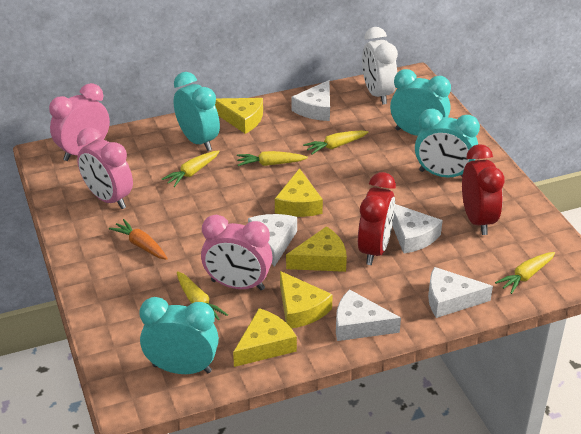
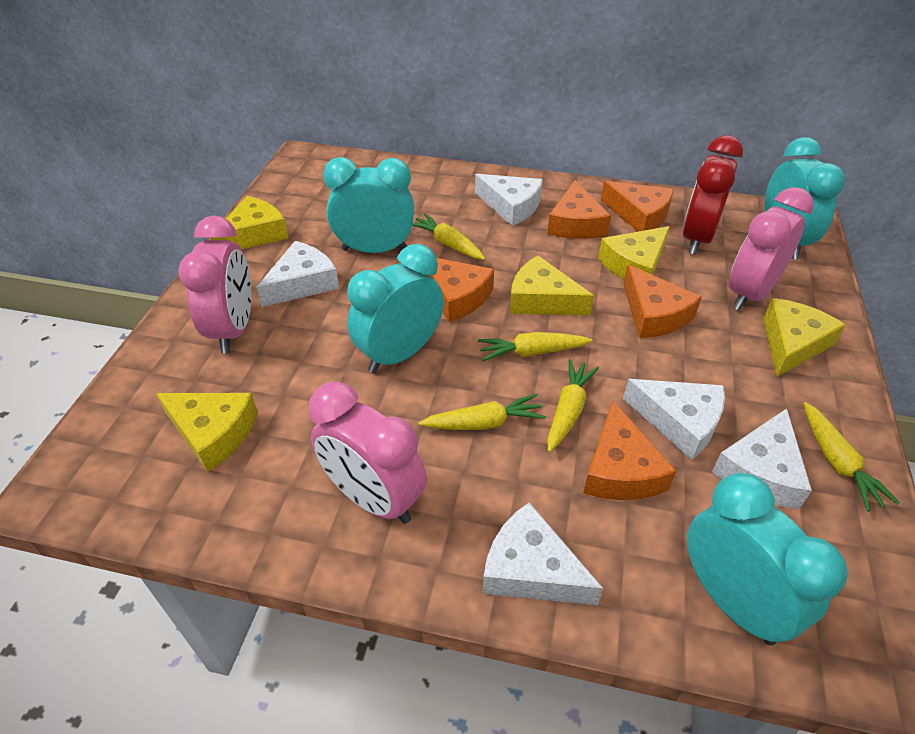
orange carrot: [109,219,168,260] = 1 -> none = 0
orange cheese: none = 0 -> [429,258,494,322] [547,180,611,239] [583,401,676,500] [601,181,674,232] [623,265,702,338] = 5
red clock: [358,172,396,265] [462,144,505,235] = 2 -> [682,135,743,254] = 1
white clock: [362,27,398,105] = 1 -> none = 0

